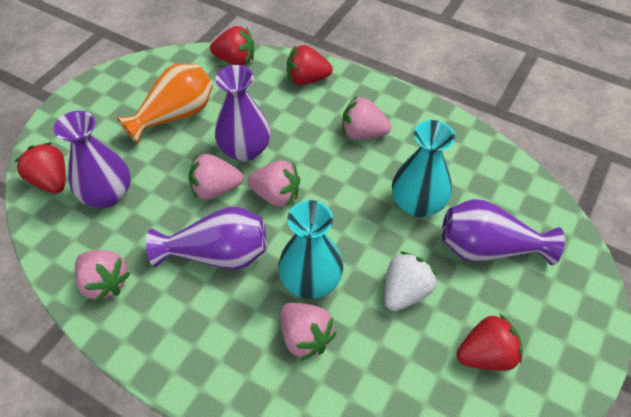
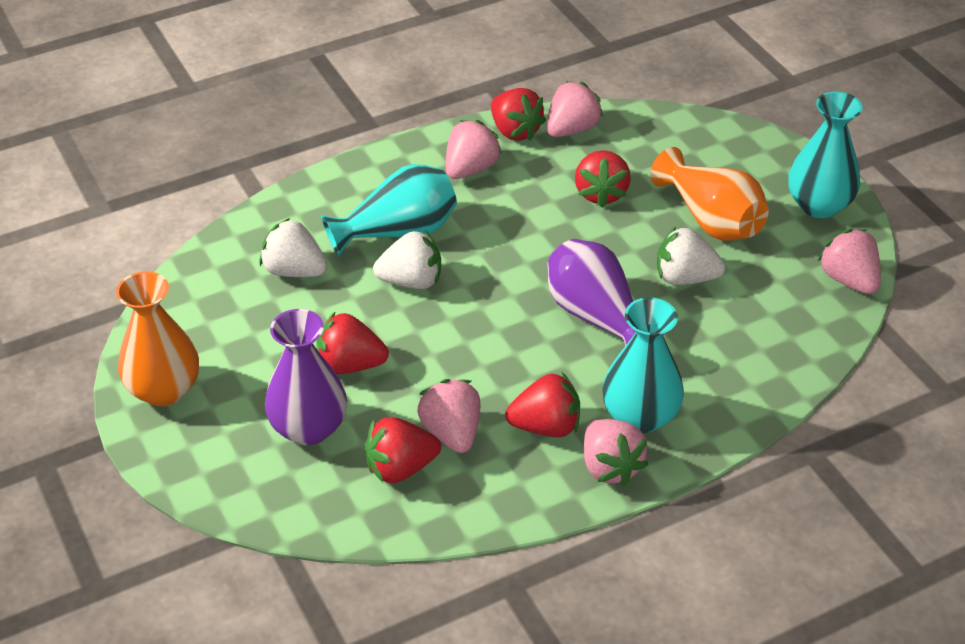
orange vase: [116,63,213,144] = 1 -> [116,271,199,406] [650,147,769,241] = 2
purple vase: [53,111,131,208] [146,207,267,270] [215,65,271,161] [442,199,565,265] = 4 -> [265,309,347,445] [548,239,665,346] = 2
red strawberry: [15,142,66,193] [210,26,254,66] [287,45,333,85] [457,313,523,371] = 4 -> [316,311,389,374] [365,417,441,483] [491,88,546,141] [505,372,580,437] [575,150,631,208] = 5
turquoise vase: [278,200,343,299] [392,120,455,217] = 2 -> [321,164,457,257] [602,297,684,433] [788,91,863,218] = 3
white strawberry: [384,251,437,311] = 1 -> [259,218,327,277] [373,231,441,289] [657,226,725,285] = 3

